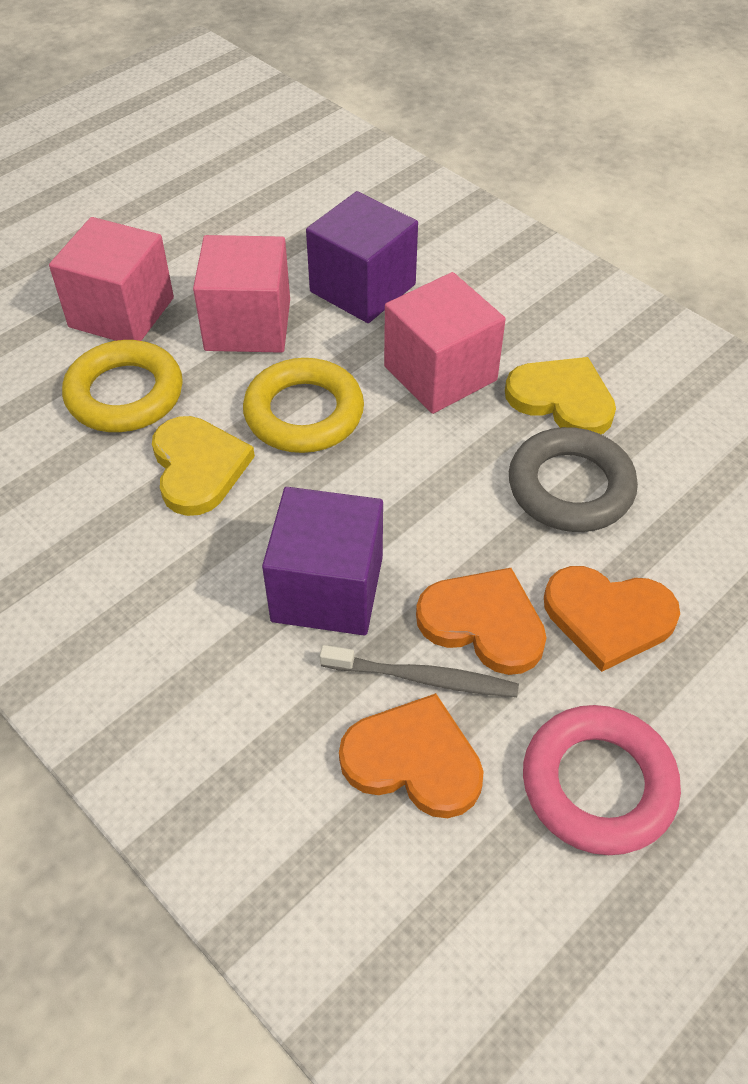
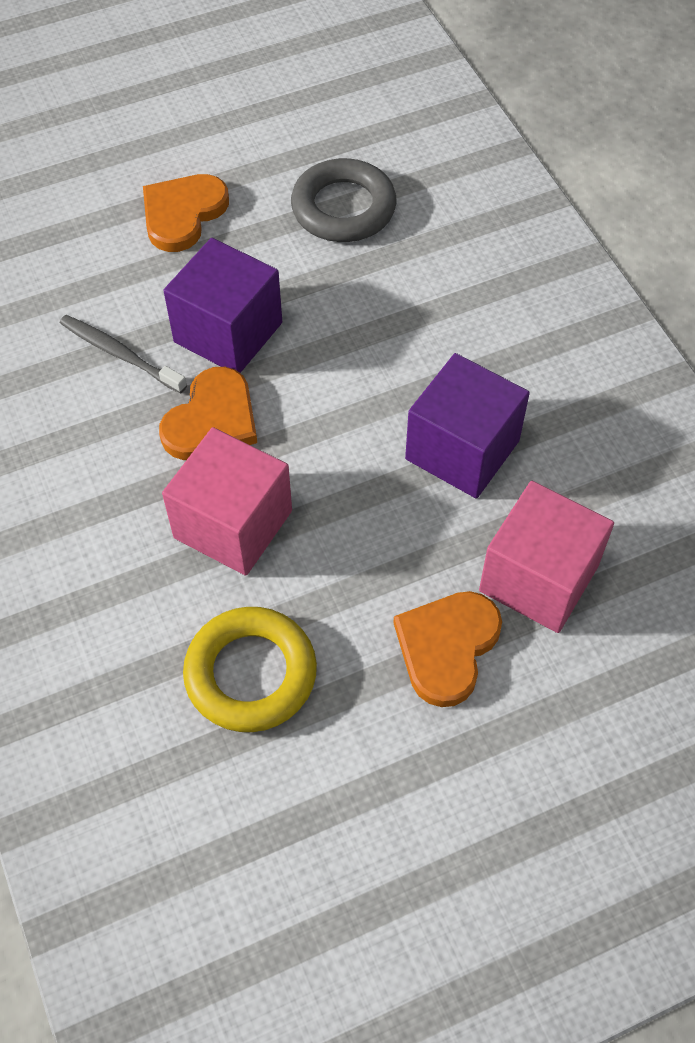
pink cube: [49,217,174,341] [193,235,290,353] [384,272,506,414] = 3 -> [162,427,292,576] [479,481,614,633] = 2
pink ring: [523,705,681,855] = 1 -> none = 0
yellow heart: [152,416,255,516] [505,357,616,434] = 2 -> none = 0
yellow ring: [62,340,183,432] [243,358,364,453] = 2 -> [183,607,317,732] = 1

